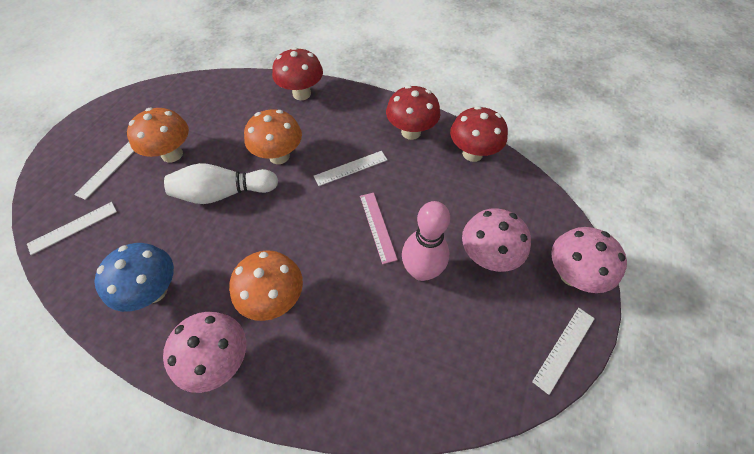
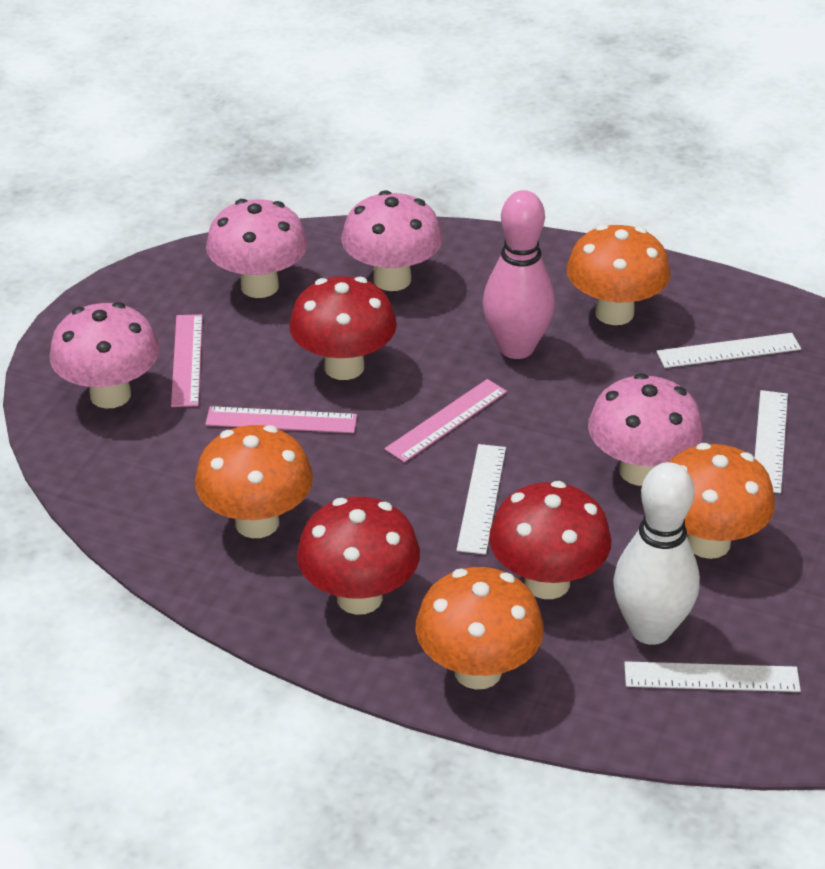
blue mushroom: [95,243,174,312] = 1 -> none = 0
orange mushroom: [127,108,189,163] [229,250,303,321] [244,109,302,164] = 3 -> [195,425,313,538] [416,567,544,690] [567,224,670,325] [669,443,775,559] = 4
pink mushroom: [163,312,246,393] [462,208,531,272] [551,227,627,293] = 3 -> [49,302,160,409] [206,199,308,298] [342,190,442,291] [588,373,703,486] = 4
pink ruler: [360,193,398,264] = 1 -> [171,314,203,407] [205,406,357,433] [385,379,507,463] = 3

